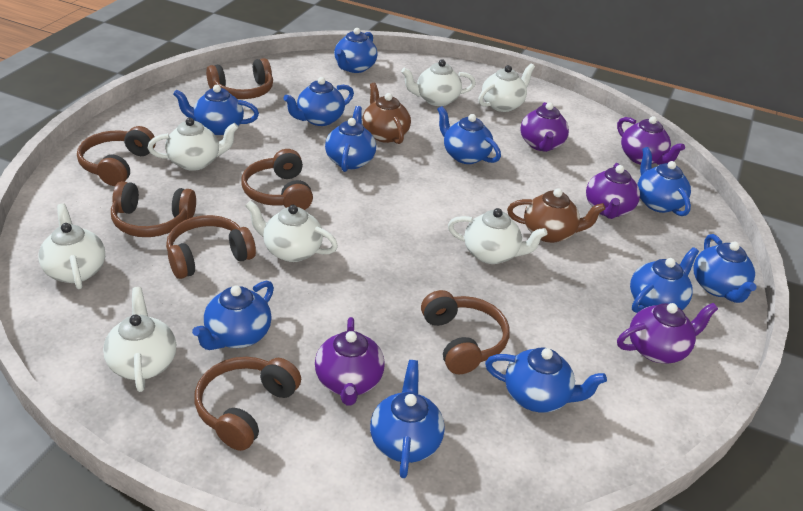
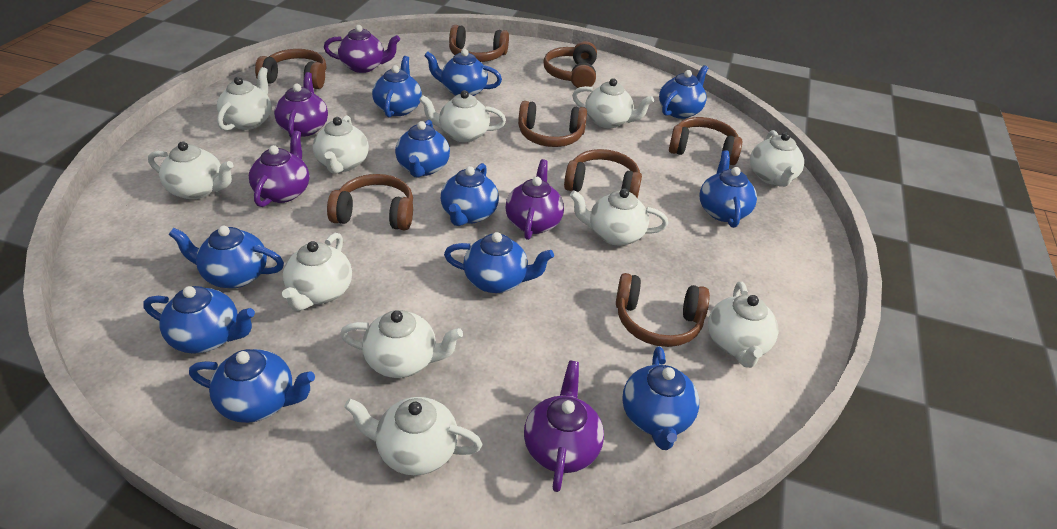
brown headphones: [77,126,156,186] [111,181,196,237] [166,215,256,279] [195,357,301,451] [206,58,273,99] [241,149,313,210] [421,290,509,374] = 7 -> [255,49,326,89] [327,174,413,230] [449,25,509,62] [518,101,587,147] [544,41,597,88] [564,149,642,199] [616,273,710,347] [669,117,742,165] = 8
brown teapot: [362,83,411,144] [507,188,606,243] = 2 -> none = 0
white teapot: [39,203,105,289] [103,287,176,392] [148,118,238,171] [245,200,338,262] [401,60,476,106] [448,208,548,264] [478,63,535,112] = 7 -> [148,141,234,200] [217,67,271,131] [282,233,352,311] [313,115,369,174] [340,310,463,378] [344,397,482,476] [419,90,506,143] [570,188,668,246] [572,78,654,128] [708,282,778,368] [750,130,804,187] = 11

